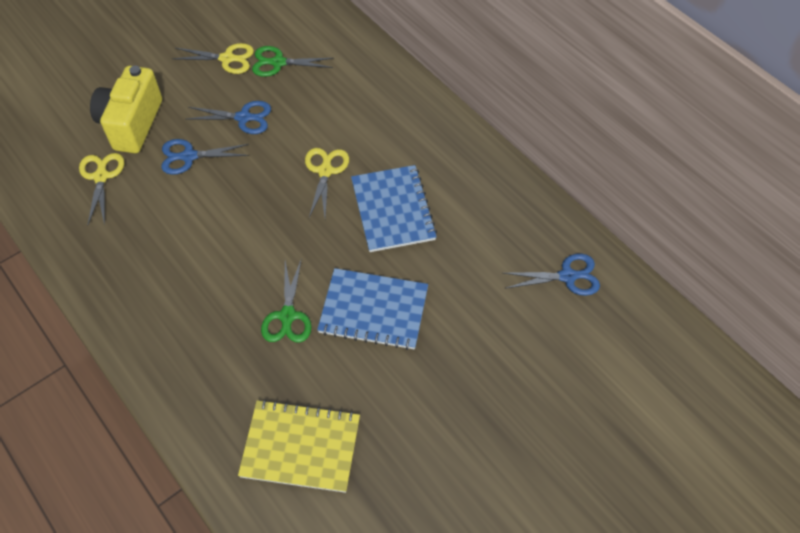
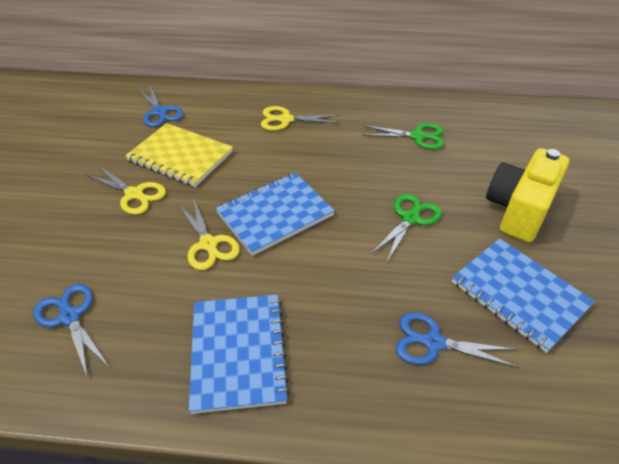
blue notebook: [317,268,428,350] [351,165,437,252] = 2 -> [189,295,290,414] [216,172,335,256] [452,238,595,353] = 3

